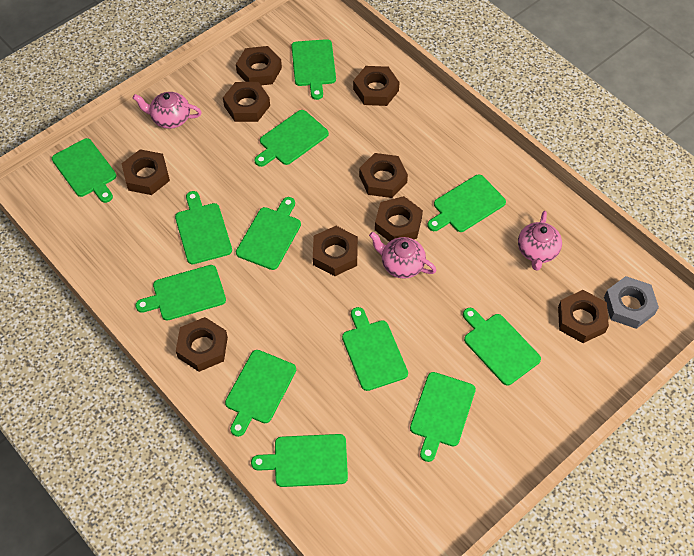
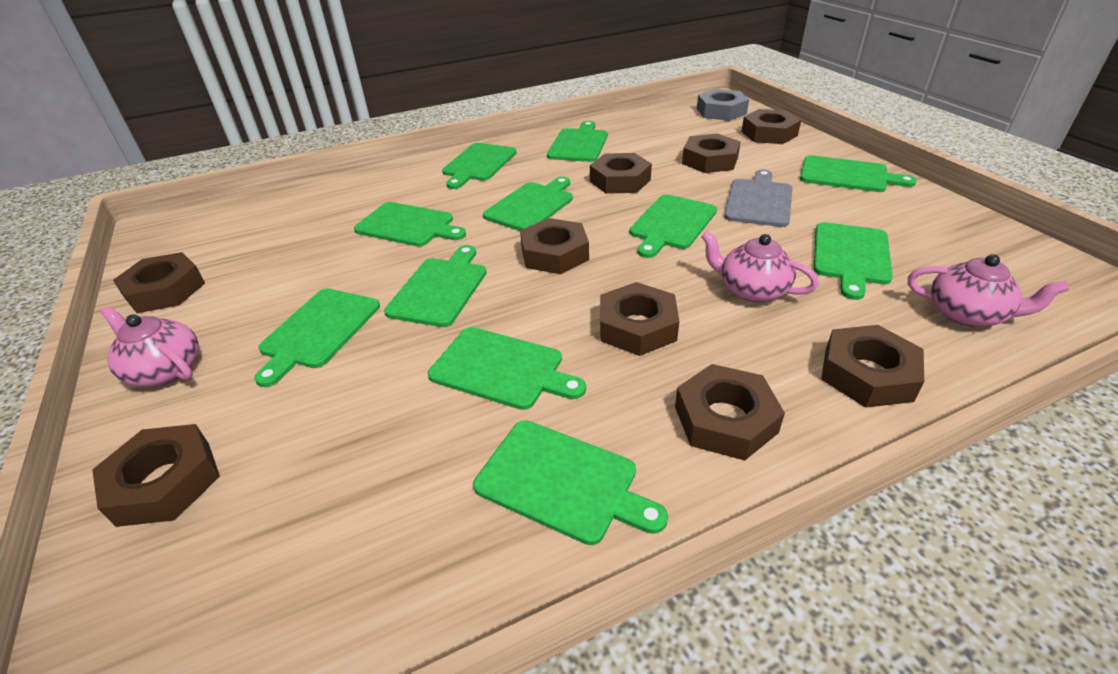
green cutting board: [52,138,116,203] [135,265,226,321] [175,191,232,264] [225,350,296,437] [236,197,301,270] [251,434,348,487] [254,110,329,167] [291,39,336,100] [342,307,408,391] [410,372,476,462] [427,174,506,232] [463,308,541,385] = 12 -> [254,289,380,387] [354,202,466,247] [384,245,487,327] [428,327,586,410] [442,143,517,189] [473,420,668,545] [483,177,573,231] [547,121,608,162] [630,195,717,258] [800,155,917,192] [814,222,893,300] = 11
grey cutting board: none = 0 -> [724,169,792,227] = 1

